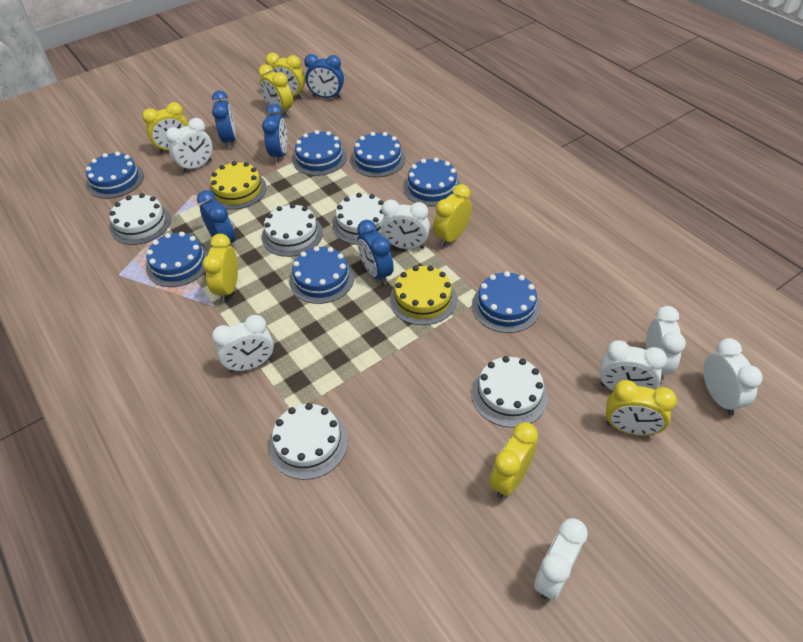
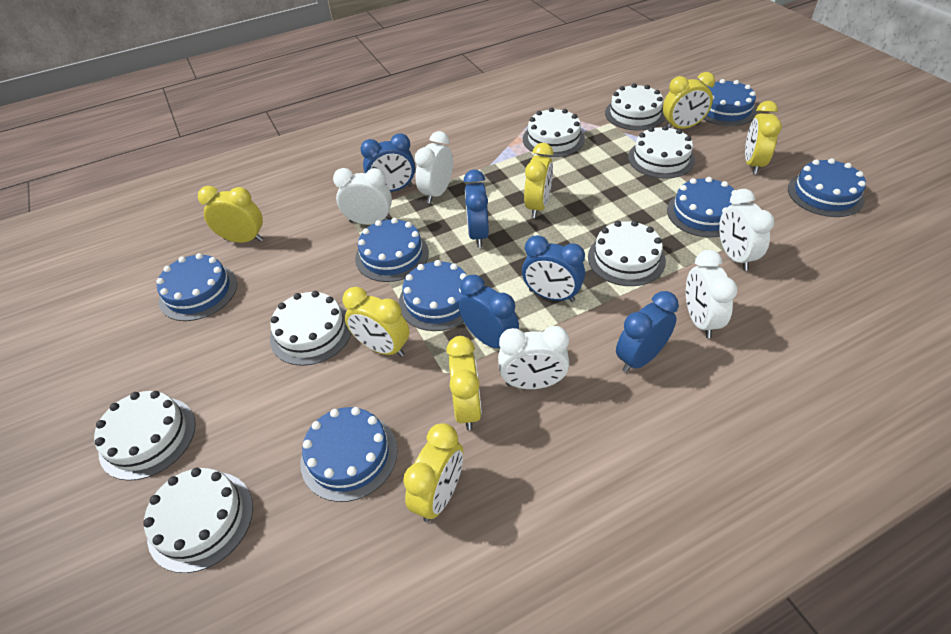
white cake: [110,193,171,245] [262,203,323,257] [269,403,348,480] [332,193,384,245] [471,356,548,428] = 5 -> [94,391,195,481] [143,468,253,573] [270,291,352,366] [523,107,585,157] [588,220,666,286] [605,83,665,131] [628,125,695,179] = 7
white clock: [165,118,213,173] [212,315,274,372] [381,199,430,249] [534,518,588,600] [599,340,667,391] [646,306,686,379] [703,338,763,415] = 7 -> [333,168,392,225] [415,131,453,204] [498,326,569,389] [686,250,737,338] [719,189,774,271] = 5
yellow cake: [210,161,267,210] [390,266,457,325] = 2 -> none = 0

